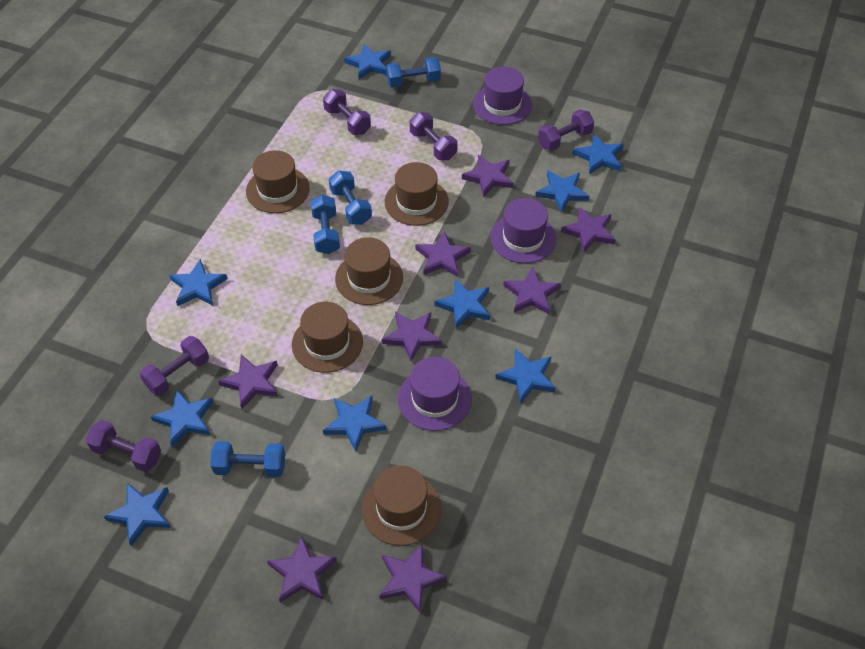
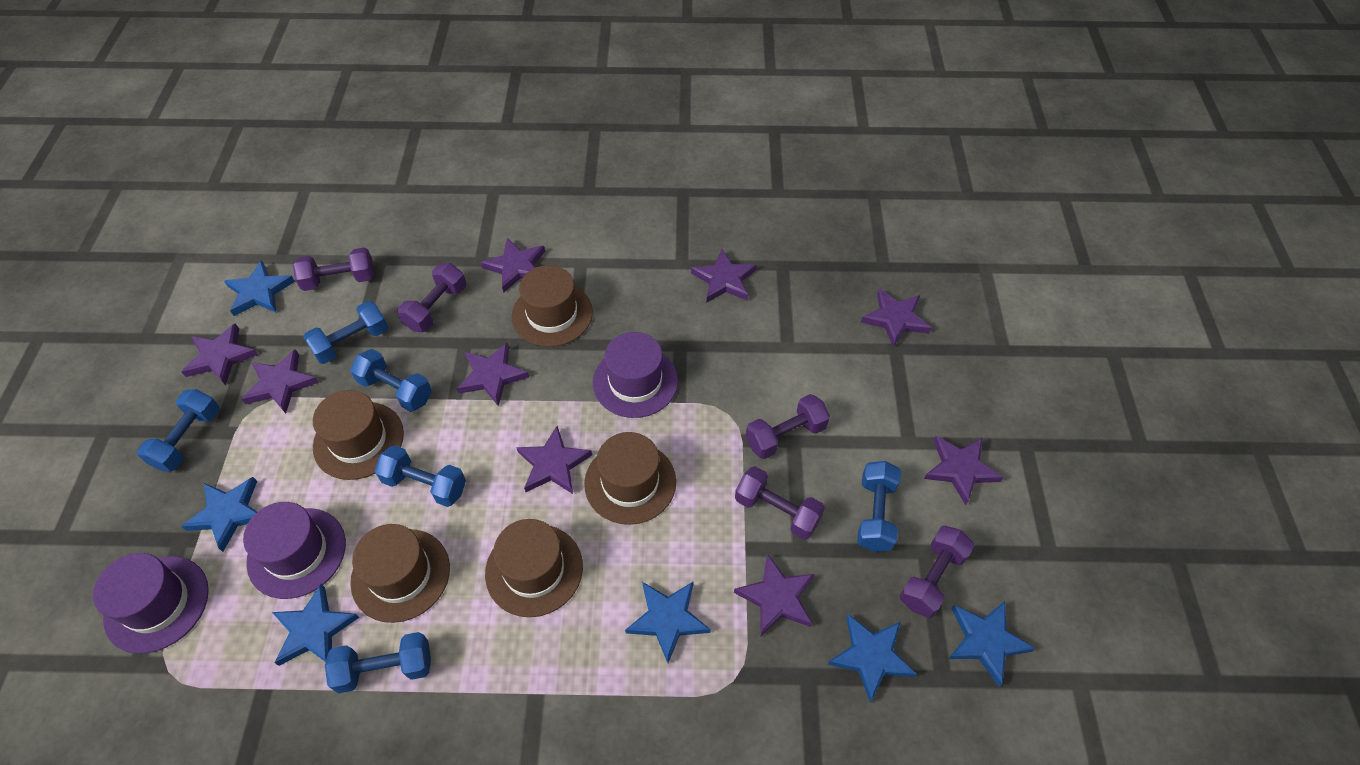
blue dumbbell: [211,441,285,477] [311,195,340,254] [329,170,372,225] [386,57,441,87] = 4 -> [137,389,220,471] [303,301,388,364] [325,632,431,693] [350,349,432,412] [375,445,466,507] [857,461,901,552] = 6
blue star: [104,483,171,546] [151,390,214,447] [169,259,228,306] [323,395,387,451] [344,44,391,79] [435,279,490,329] [495,349,556,404] [535,170,589,213] [573,134,624,174] = 9 -> [181,477,257,552] [224,260,295,316] [272,584,359,666] [625,582,711,663] [828,614,917,702] [948,601,1036,687] = 6
purple star: [218,354,278,409] [267,536,337,603] [379,544,447,613] [382,312,442,362] [415,231,471,277] [462,155,514,197] [503,266,561,315] [561,207,616,253] = 8 -> [181,323,258,386] [242,349,319,414] [457,342,529,406] [481,238,545,293] [516,426,592,494] [691,249,757,302] [734,553,815,636] [861,289,931,347] [924,436,1004,505] = 9

